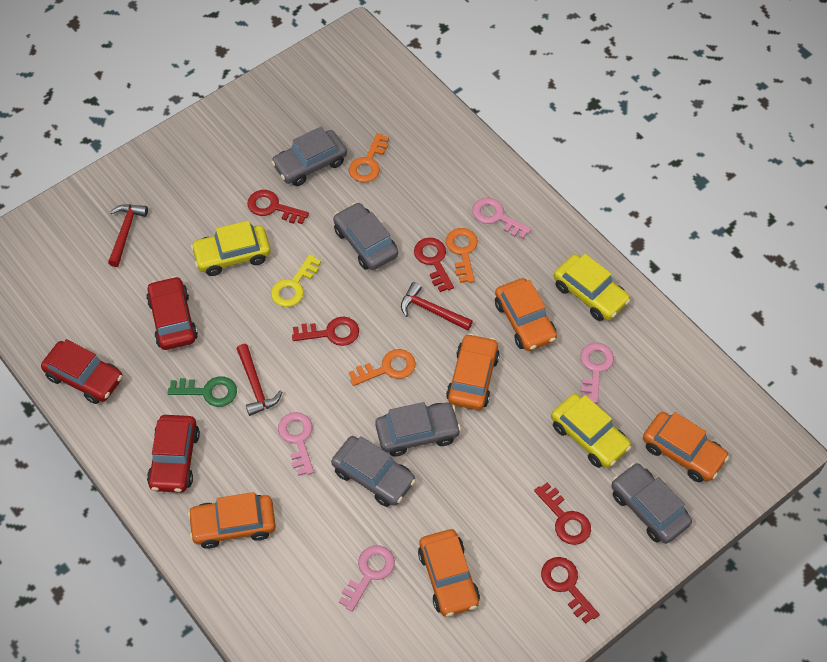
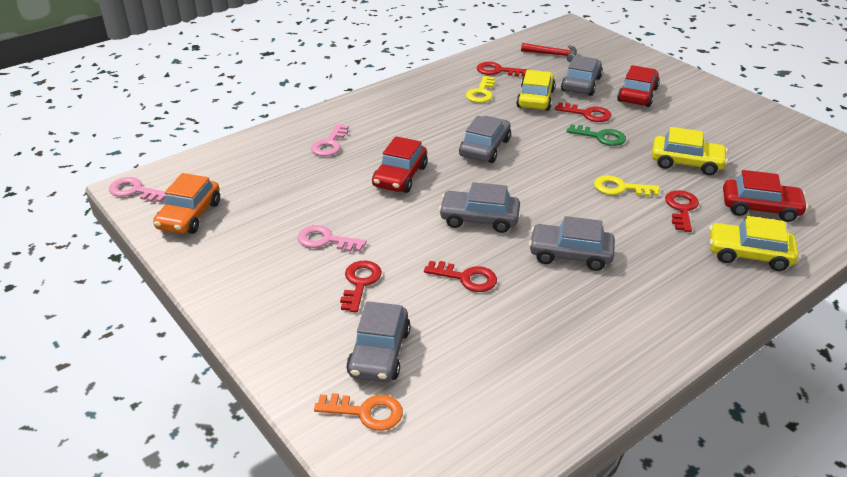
orange car: [188,492,276,549] [418,529,480,617] [446,333,500,410] [495,278,557,351] [643,412,729,482] = 5 -> [153,173,220,234] = 1
orange key: [349,133,389,183] [349,349,416,386] [446,228,478,283] = 3 -> [314,393,403,431] = 1
pink key: [278,412,314,476] [339,545,395,612] [472,197,532,239] [580,343,614,403] = 4 -> [109,177,166,202] [298,225,366,252] [311,124,349,156] = 3
red hammer: [108,204,148,267] [237,344,282,416] [401,282,473,331] = 3 -> [521,43,577,62] = 1
yellow key: [271,254,321,307] = 1 -> [466,76,495,103] [594,175,660,197] = 2

